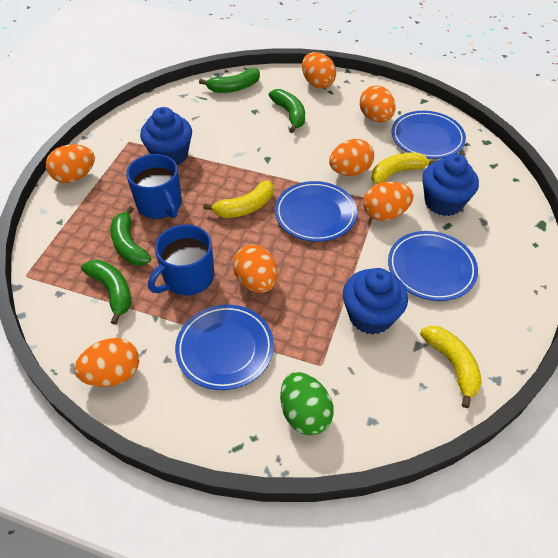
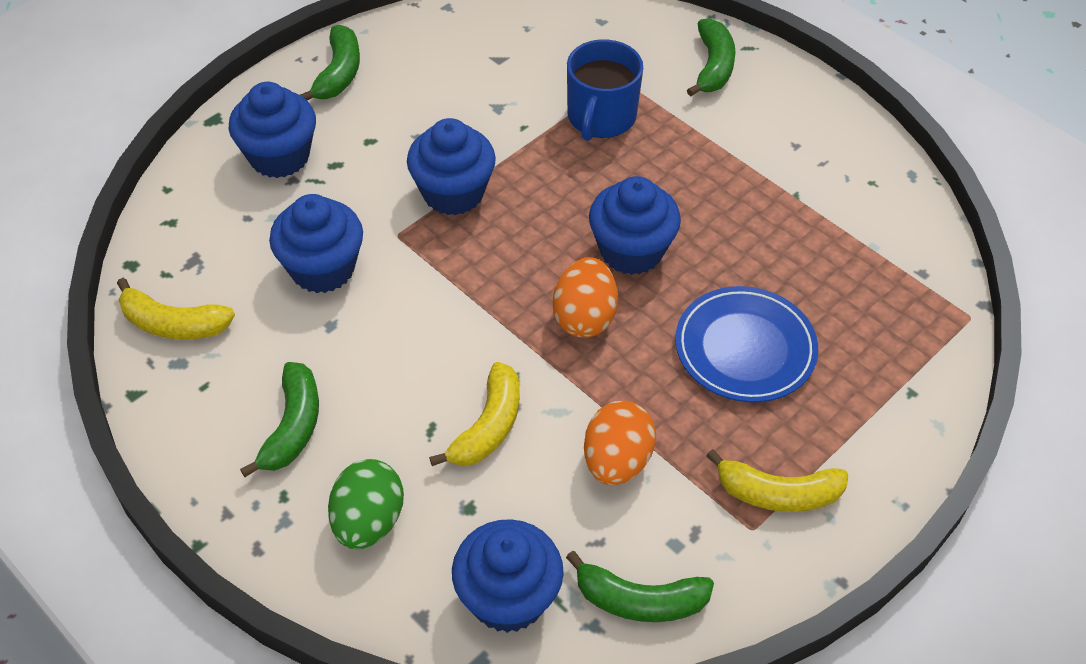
blue cupcake: [140,107,192,165] [343,268,408,334] [422,154,479,216] = 3 -> [229,82,316,178] [269,194,363,293] [407,118,496,216] [452,519,564,633] [589,176,681,275] = 5
blue mug: [126,154,182,219] [148,224,214,295] = 2 -> [567,39,643,141] = 1
blue plate: [175,304,274,390] [275,181,357,242] [388,231,478,301] [391,111,466,159] = 4 -> [675,286,818,402] = 1
orange egg: [46,144,95,183] [74,338,139,387] [233,245,278,293] [302,52,336,89] [329,139,374,176] [360,86,396,122] [363,181,414,221] = 7 -> [553,257,618,338] [584,401,656,485] = 2

